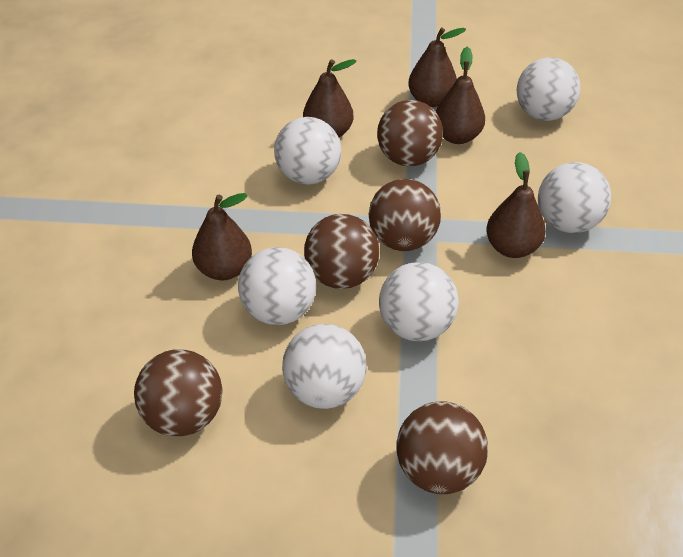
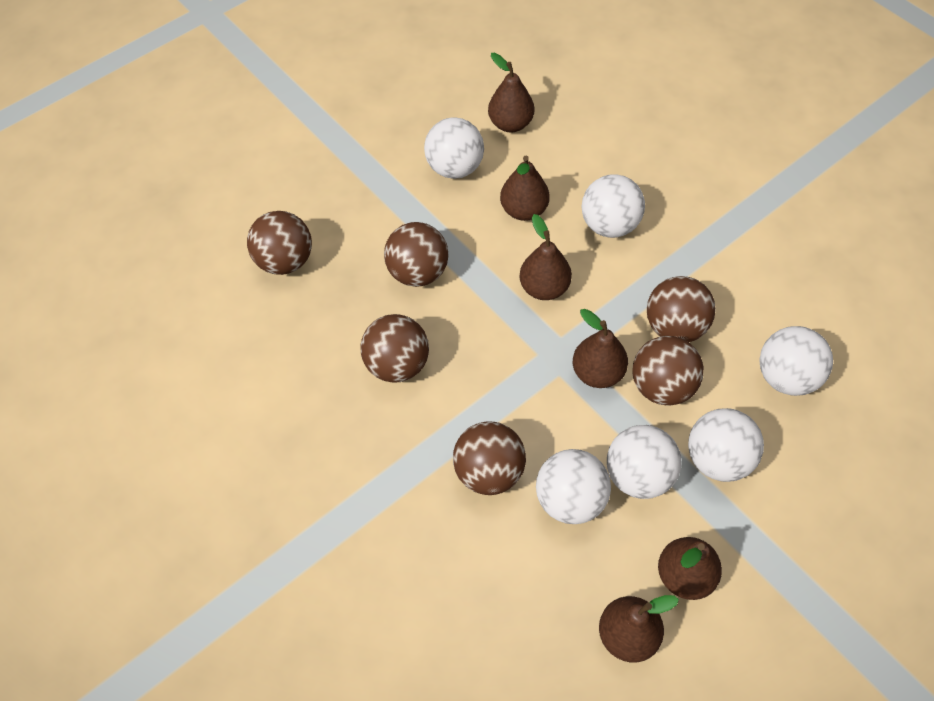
brown ball: [134,349,222,436] [304,214,379,289] [369,179,441,251] [377,100,443,167] [397,401,488,494] = 5 -> [247,211,312,275] [360,314,429,383] [384,222,449,287] [453,421,526,495] [632,336,704,406] [647,276,716,342] = 6
brown pear: [192,193,252,280] [303,59,356,137] [408,28,466,107] [436,47,485,144] [486,152,546,258] = 5 -> [488,53,534,132] [500,156,549,221] [520,214,572,300] [573,309,628,388] [599,595,679,662] [658,537,722,600] = 6

